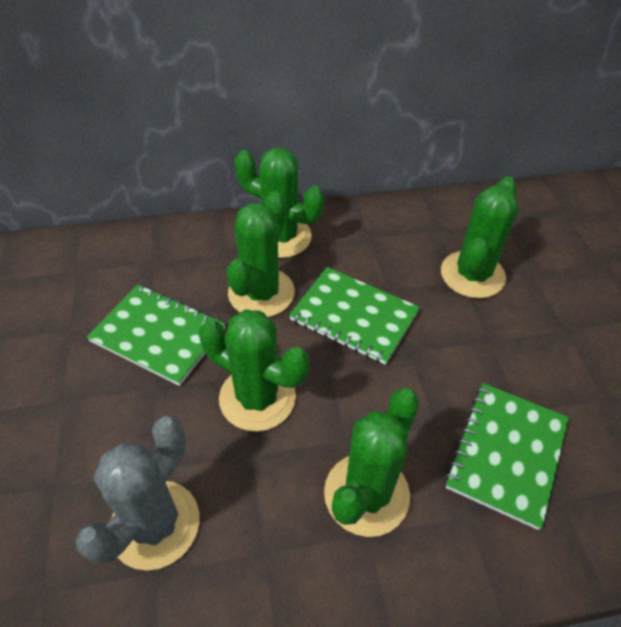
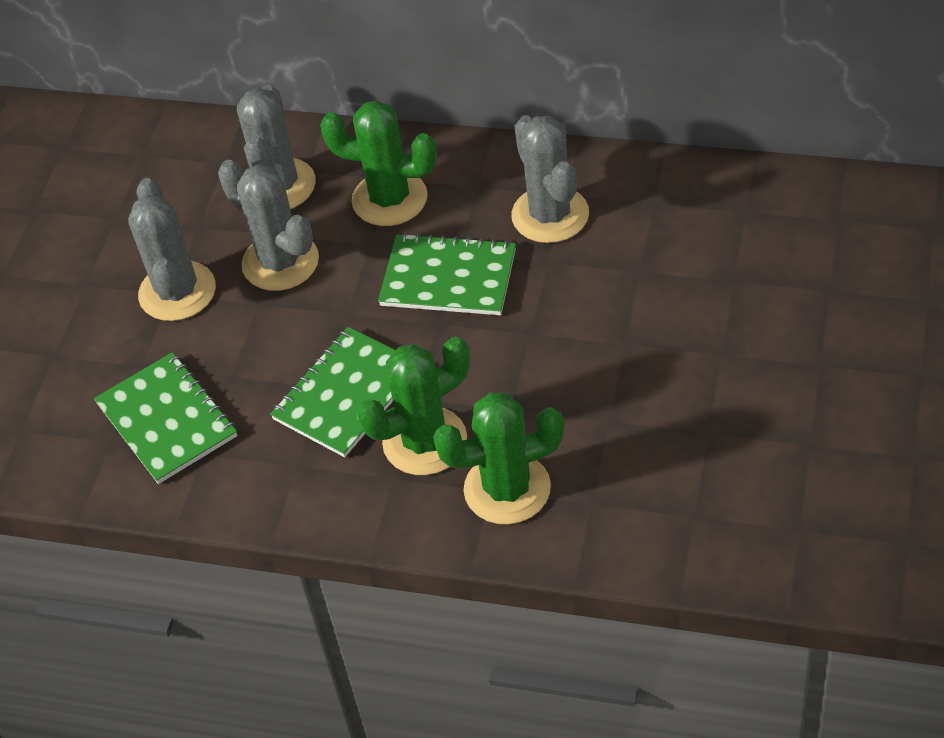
green cactus: [199,309,310,432] [227,191,295,317] [235,148,324,258] [324,388,419,537] [441,176,518,298] = 5 -> [320,100,437,226] [357,337,470,475] [433,392,564,524] = 3
grey cactus: [76,416,200,571] = 1 -> [128,178,216,321] [218,160,319,291] [237,85,316,209] [511,115,589,243] = 4

